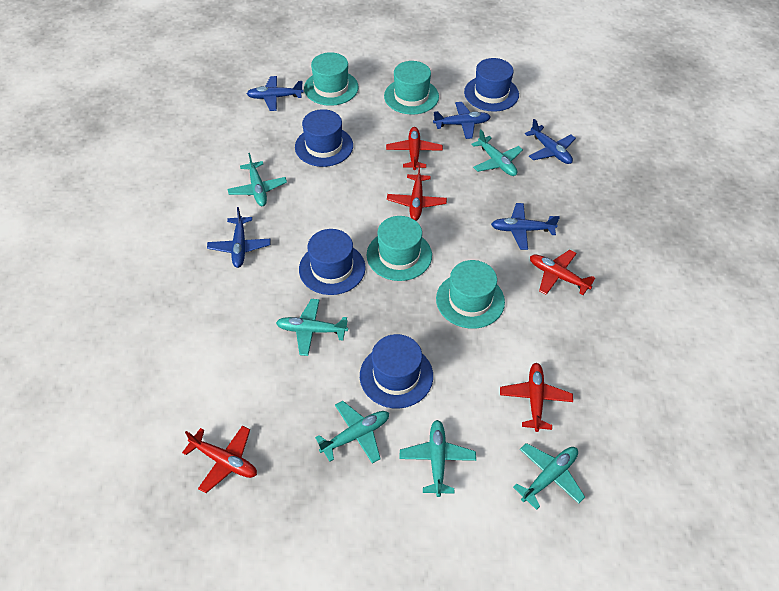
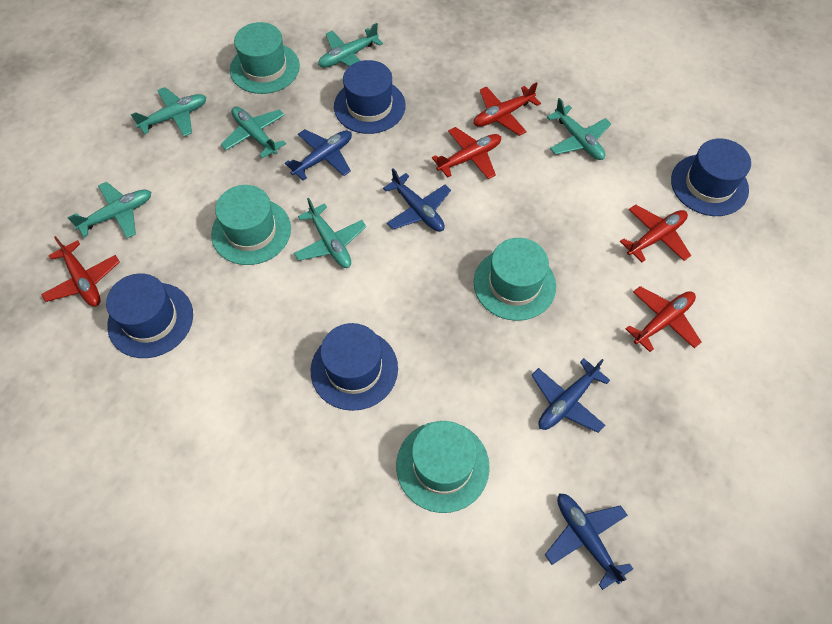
blue plane: [207,207,271,268] [247,76,304,111] [433,102,491,139] [491,203,560,250] [525,119,576,164] = 5 -> [285,129,352,181] [383,168,451,232] [531,358,610,433] [545,493,633,590] = 4

